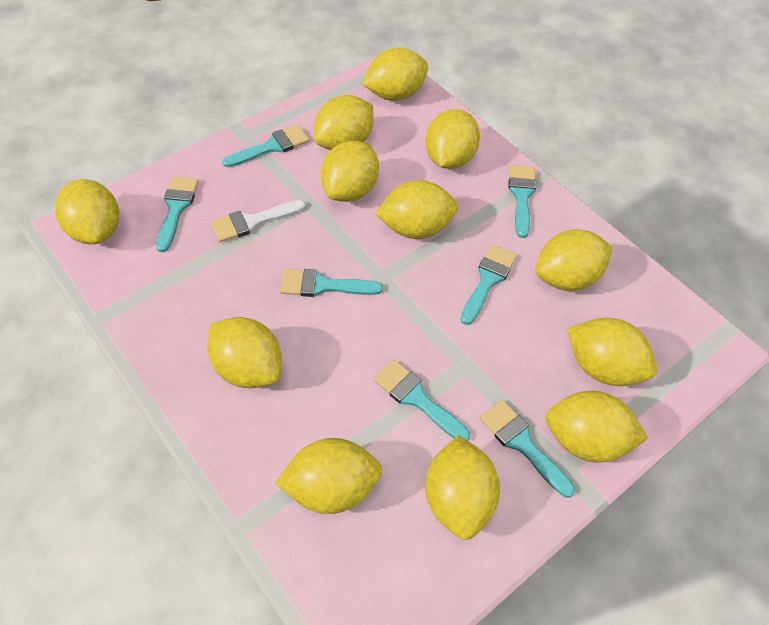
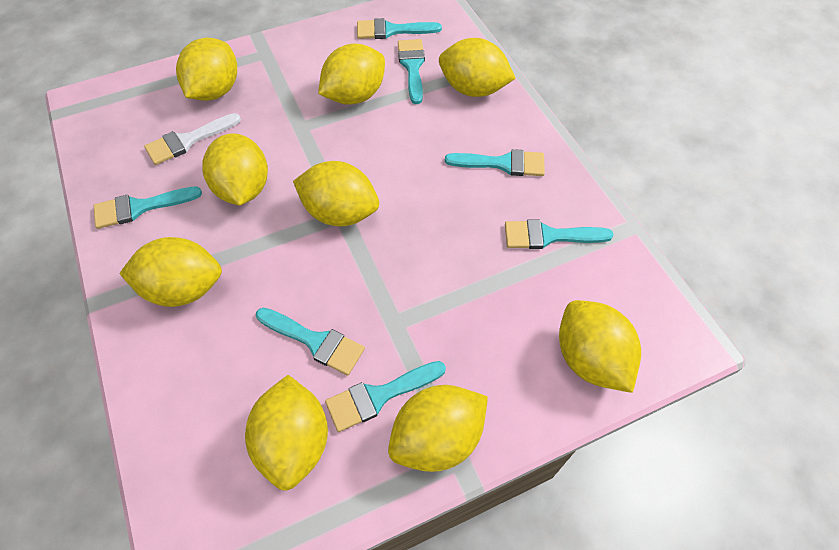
yellow lemon: [55,179,119,244] [207,317,282,388] [275,438,382,514] [314,95,373,150] [321,141,379,202] [362,47,429,101] [375,180,458,239] [425,109,480,169] [425,435,500,540] [536,229,612,291] [545,391,648,462] [567,318,657,386] = 12 -> [119,237,222,307] [176,38,237,101] [202,133,268,205] [245,375,328,491] [293,161,379,227] [318,44,385,105] [388,385,488,472] [439,38,516,97] [559,300,641,393] = 9

